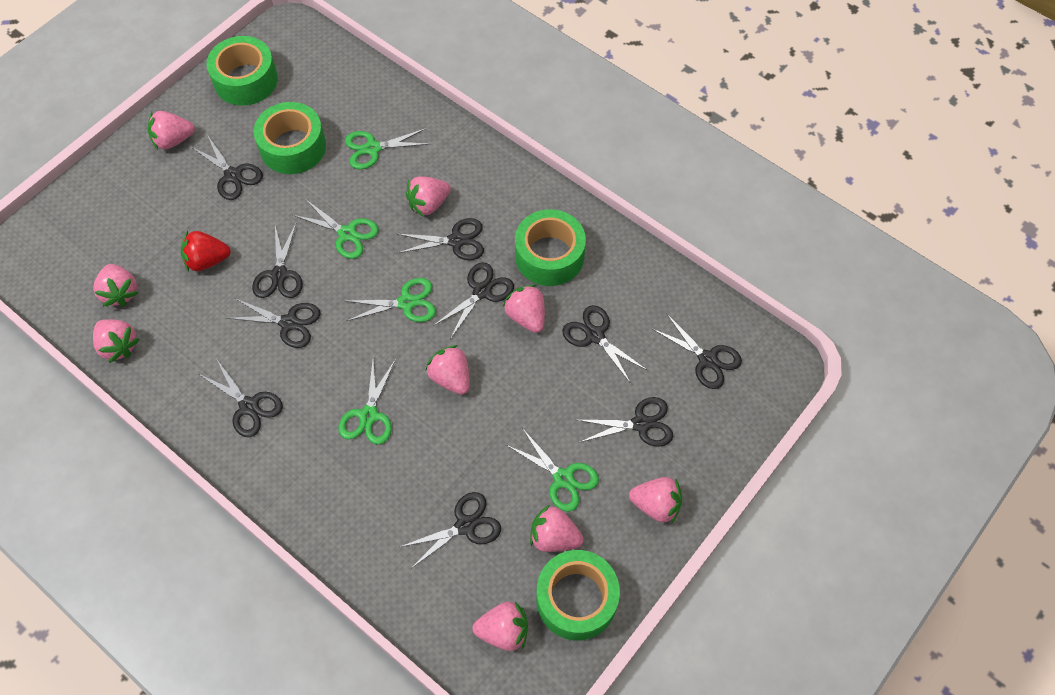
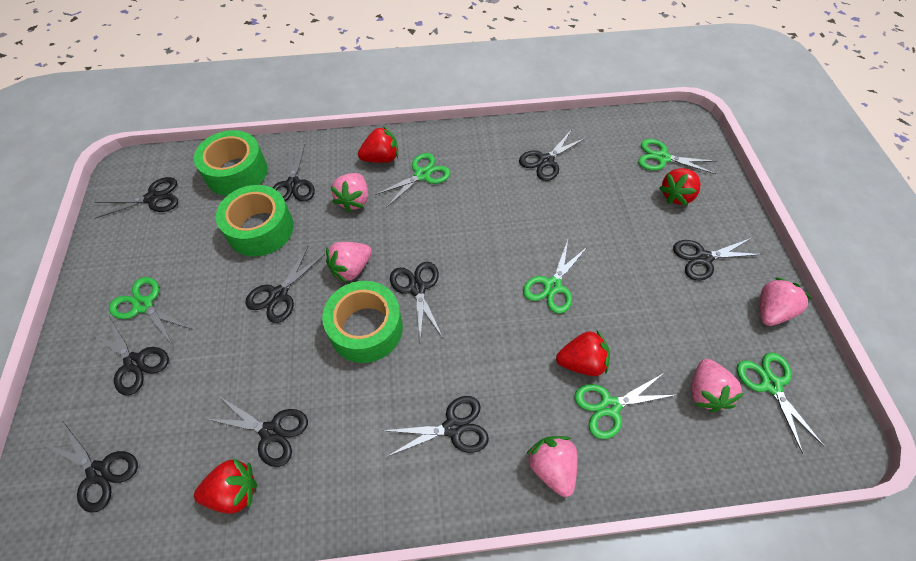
green scissors: [293,199,379,259] [338,359,396,445] [345,128,429,169] [347,278,436,322] [507,428,599,512] = 5 -> [109,277,192,345] [374,153,451,208] [523,240,587,314] [575,373,676,439] [638,139,716,174] [737,352,825,454] = 6
green tape: [206,36,278,106] [254,102,326,174] [515,209,586,286] [536,550,620,640] = 4 -> [194,130,268,196] [216,185,294,256] [322,281,403,363] = 3
pink strawberry: [93,264,138,307] [93,319,140,363] [148,111,195,150] [406,176,451,217] [425,345,470,395] [472,602,528,651] [503,284,545,333] [530,505,583,552] [629,477,682,524] = 9 -> [326,242,372,283] [330,173,368,212] [526,436,577,497] [691,359,744,412] [760,277,812,326] = 5
red strawberry: [181,231,231,271] = 1 -> [194,459,257,514] [358,126,398,163] [556,329,610,376] [659,168,700,206] = 4

